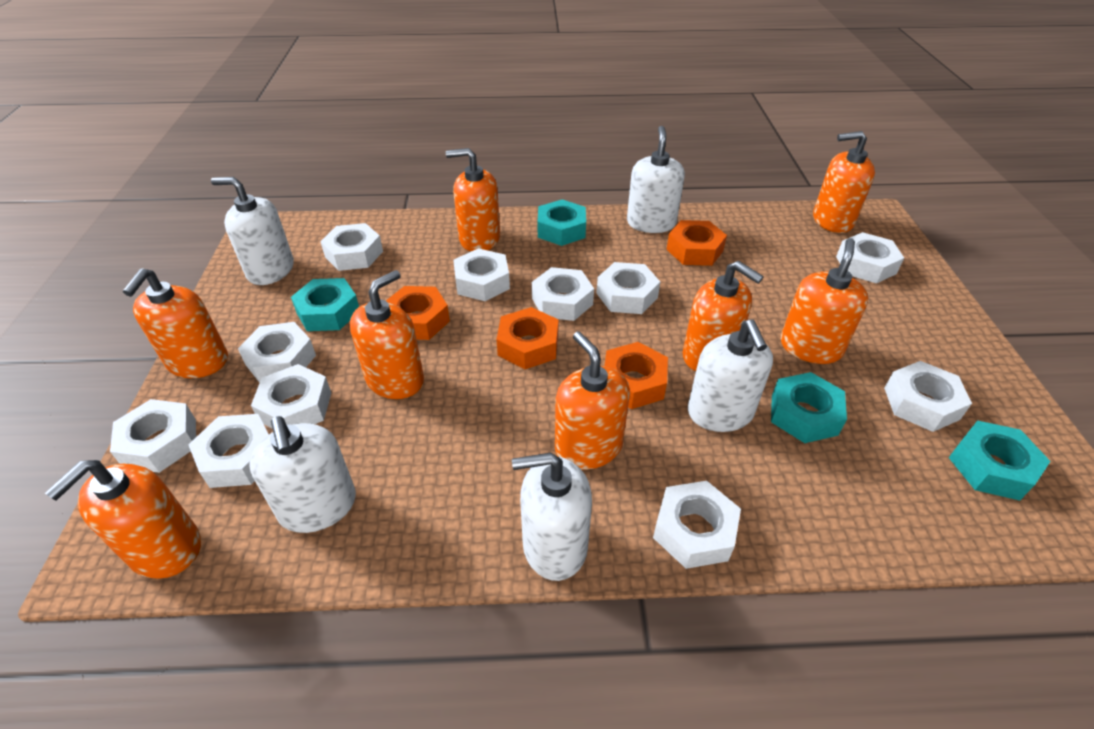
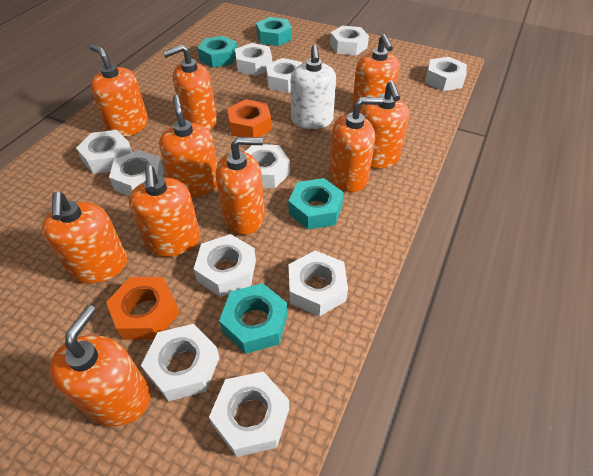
orange nut: [386,286,450,340] [496,307,559,369] [604,342,668,409] [666,220,727,266] = 4 -> [106,277,179,340] [227,99,272,137] = 2
orange soap dispenser: [45,460,201,579] [123,268,228,378] [350,270,424,399] [446,148,500,251] [555,331,630,470] [683,261,764,371] [781,238,868,364] [813,131,875,233] = 8 -> [42,192,127,284] [49,305,151,426] [90,44,148,137] [129,166,200,257] [159,94,218,197] [163,44,217,130] [216,137,265,235] [329,97,383,192] [352,34,400,112] [360,81,410,168] = 10
white soap dispenser: [211,177,294,285] [249,416,356,533] [512,452,592,581] [627,126,685,233] [688,319,773,432] = 5 -> [291,45,336,129] = 1

